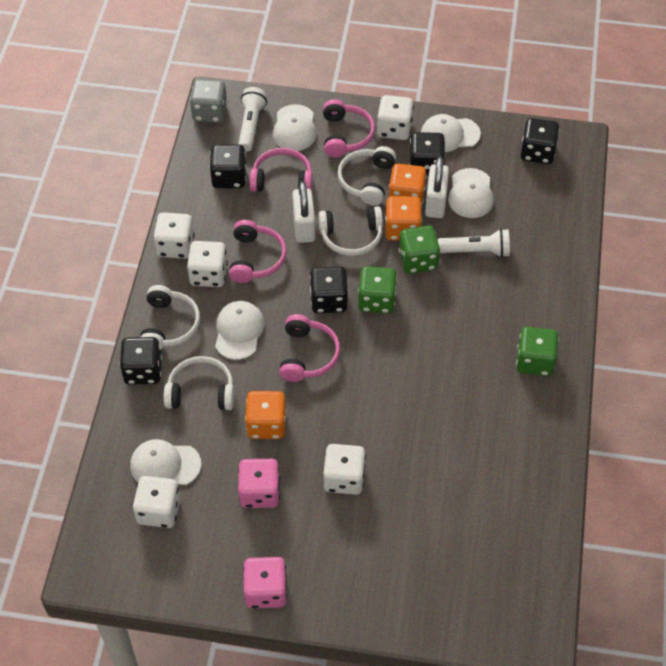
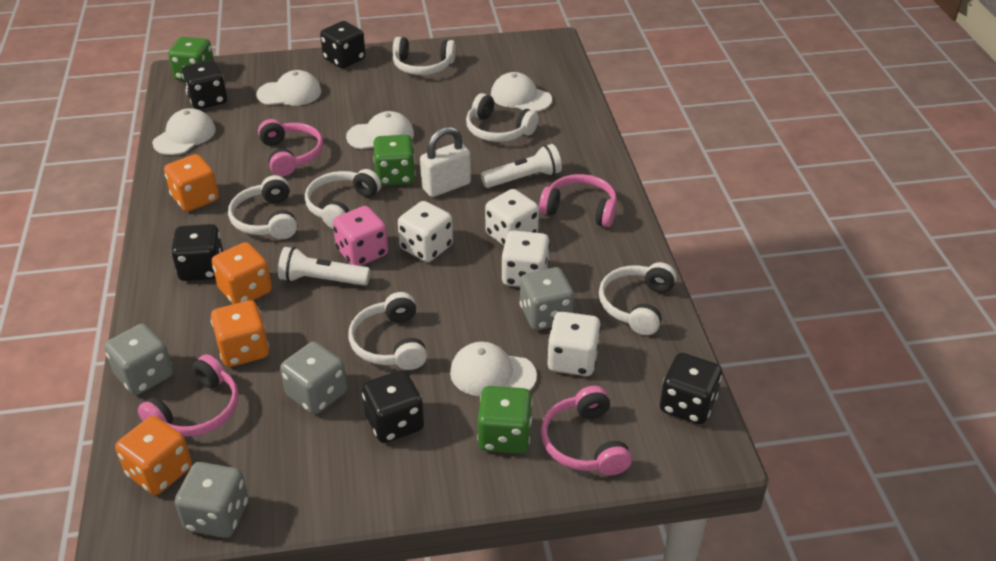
grey dice: [190,79,227,123] = 1 -> [104,324,173,395] [175,462,249,538] [280,342,347,414] [520,267,574,330] = 4
orange dice: [245,391,286,439] [385,196,422,241] [389,164,427,204] = 3 -> [115,416,192,495] [164,154,219,212] [211,242,272,304] [211,300,269,367] = 4
pink dice: [238,459,280,508] [243,557,287,609] = 2 -> [333,206,388,266] = 1
white dice: [133,476,180,528] [153,212,194,259] [187,241,228,287] [323,444,366,495] [377,95,414,140] = 5 -> [398,201,453,262] [485,189,539,246] [501,231,550,287] [547,312,601,376] = 4
white headphones: [140,285,200,350] [163,356,234,410] [318,206,383,256] [337,146,396,206] = 4 -> [228,175,297,239] [305,169,381,229] [348,292,427,370] [393,37,456,75] [466,93,539,142] [599,262,677,335] = 6
white padlock: [292,181,315,243] [425,157,449,218] = 2 -> [420,126,471,197] = 1

